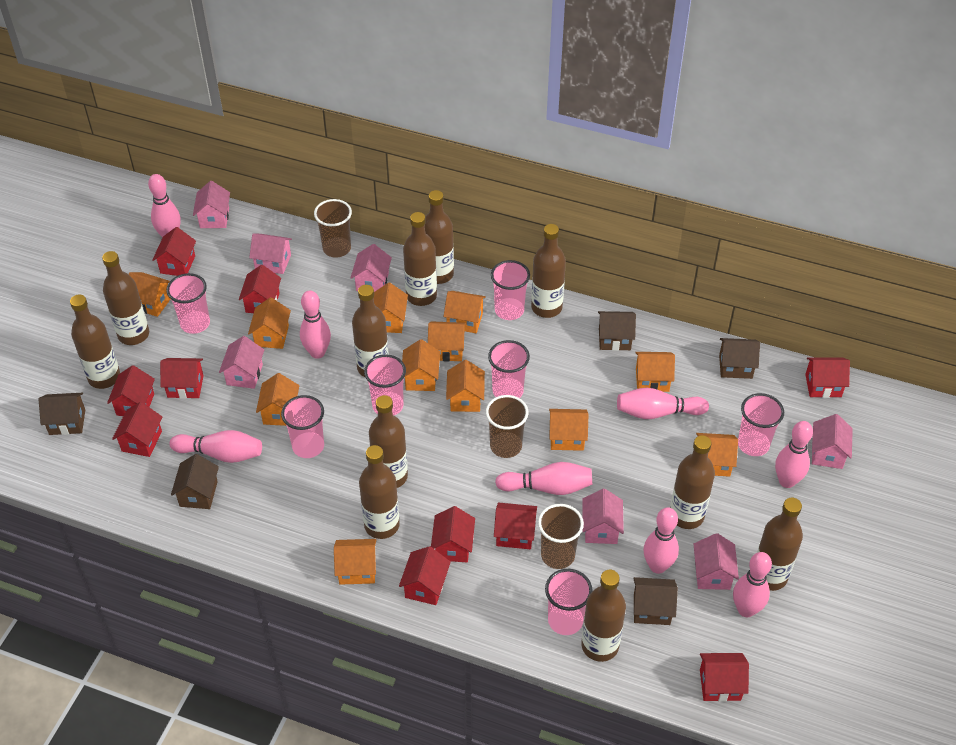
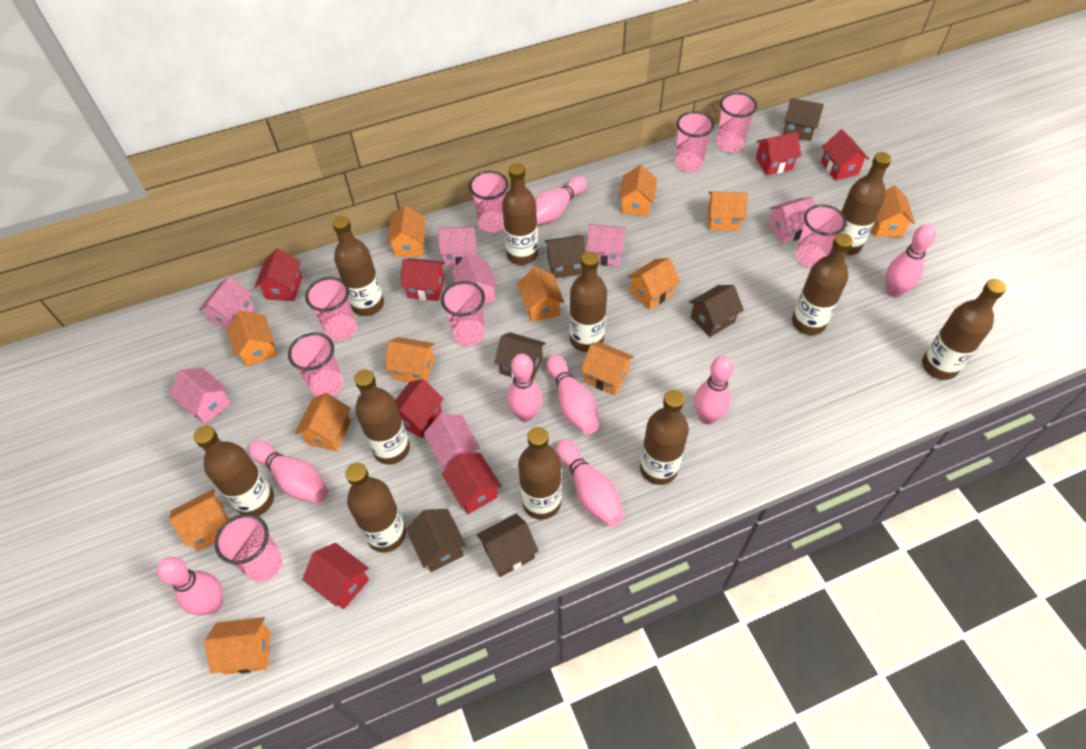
brown cup: [314,199,352,258] [486,395,528,458] [538,504,584,569] = 3 -> none = 0
brown house: [39,393,85,435] [171,454,219,509] [598,311,636,351] [633,577,678,625] [719,338,760,379] = 5 -> [406,509,467,572] [477,513,539,577] [495,332,546,379] [545,235,586,278] [689,285,744,337] [783,98,824,141] = 6
pink cup: [166,273,210,334] [281,395,324,458] [364,355,406,415] [488,340,530,398] [491,260,530,320] [545,569,593,635] [738,393,784,456] = 7 -> [215,514,283,582] [288,332,343,396] [305,277,357,341] [441,281,485,346] [469,171,509,233] [675,111,714,172] [717,92,757,152] [796,205,847,268] = 8
red house: [107,365,155,416] [112,402,162,457] [152,227,196,276] [160,358,204,399] [239,265,281,313] [399,546,451,605] [431,506,475,562] [494,503,537,549] [700,653,749,702] [805,357,850,398] = 10 -> [255,248,302,301] [302,543,369,609] [395,379,444,438] [401,258,445,301] [442,453,501,514] [756,132,801,175] [821,130,869,181] = 7

